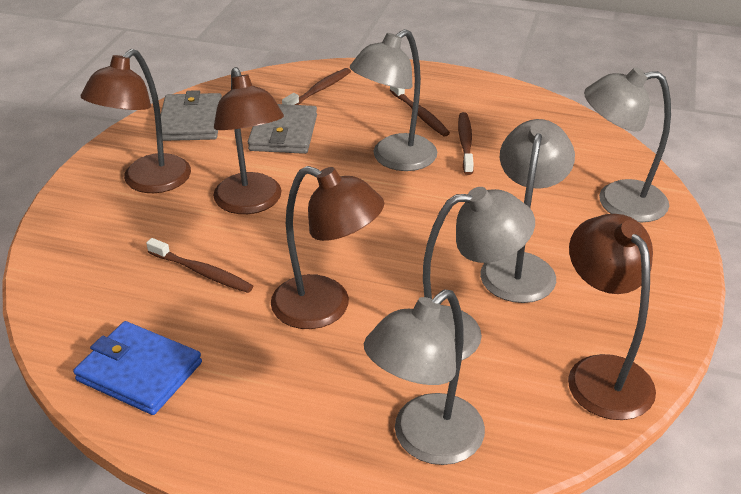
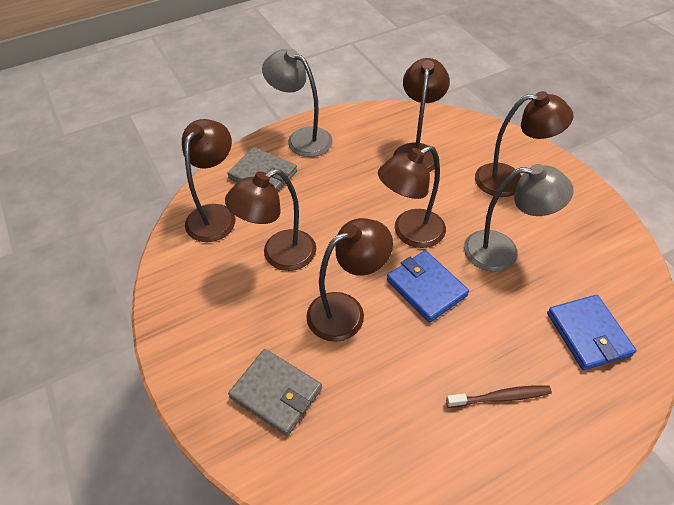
blue wallet: [73,321,202,415] = 1 -> [387,250,469,323] [547,295,637,370] = 2
brown lamp: [81,49,191,193] [213,67,284,214] [271,166,384,329] [568,214,656,420] = 4 -> [182,119,235,242] [225,169,316,271] [306,218,393,342] [378,146,446,248] [393,58,450,172] [475,91,574,197] = 6
brown toothbrush: [146,238,253,293] [282,68,351,105] [390,86,450,136] [458,112,474,175] = 4 -> [446,385,552,408] = 1
grey lamp: [350,29,437,171] [364,289,485,465] [423,187,535,360] [480,119,575,303] [584,67,671,222] = 5 -> [262,49,333,157] [464,164,574,272] = 2

